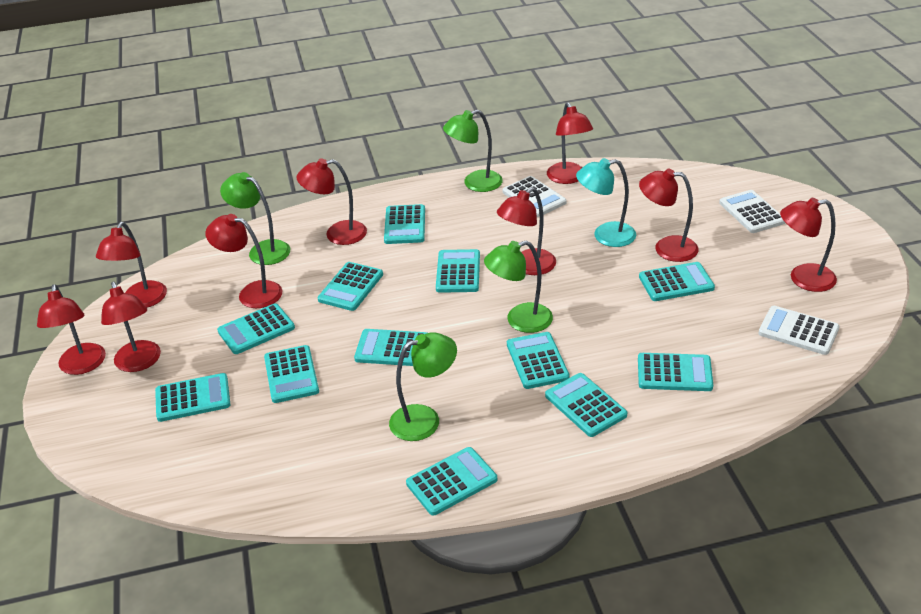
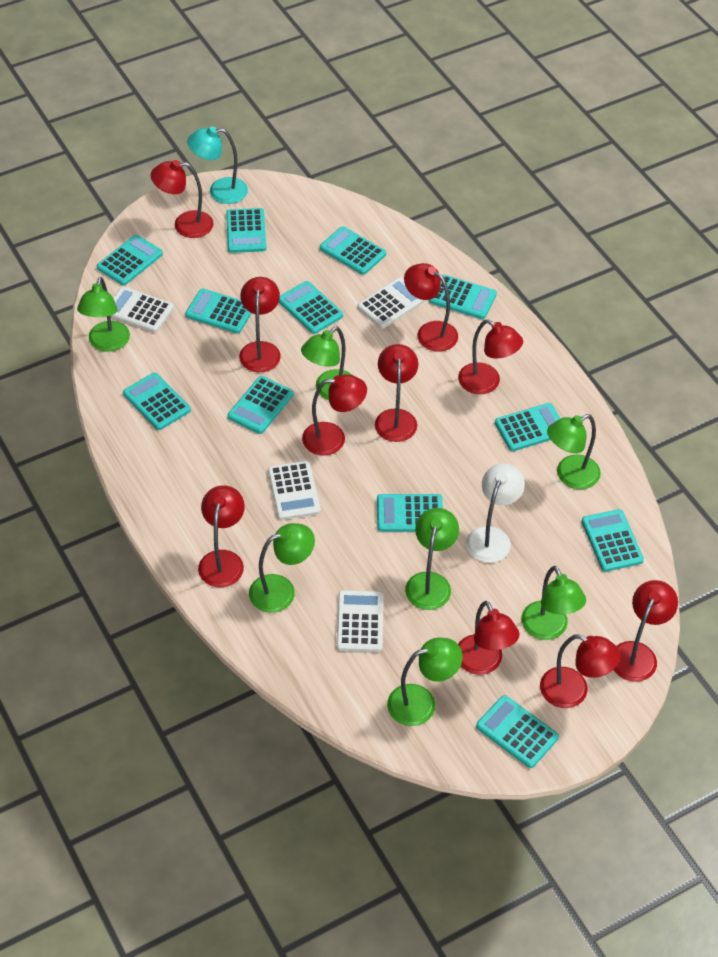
green lamp: [220,172,290,265] [389,332,457,441] [443,110,503,192] [484,241,553,333] = 4 -> [77,277,130,352] [249,523,315,613] [301,327,352,400] [387,638,463,726] [405,508,459,610] [521,566,586,640] [547,414,601,489] = 7
red lamp: [37,284,106,375] [96,222,167,308] [101,281,161,372] [205,214,283,308] [296,159,367,245] [497,187,556,275] [547,102,593,184] [639,169,699,262] [780,198,837,292] = 9 -> [151,160,214,238] [198,485,245,587] [239,277,281,372] [302,374,367,456] [375,344,418,442] [404,263,458,351] [458,319,523,394] [458,601,520,675] [540,634,621,708] [614,580,678,682] = 10
white calculator: [503,176,567,217] [719,190,785,233] [758,306,840,355] = 3 -> [111,287,174,333] [268,461,320,520] [337,590,384,652] [358,278,425,328] = 4
white lamp: none = 0 -> [466,463,525,563] = 1

